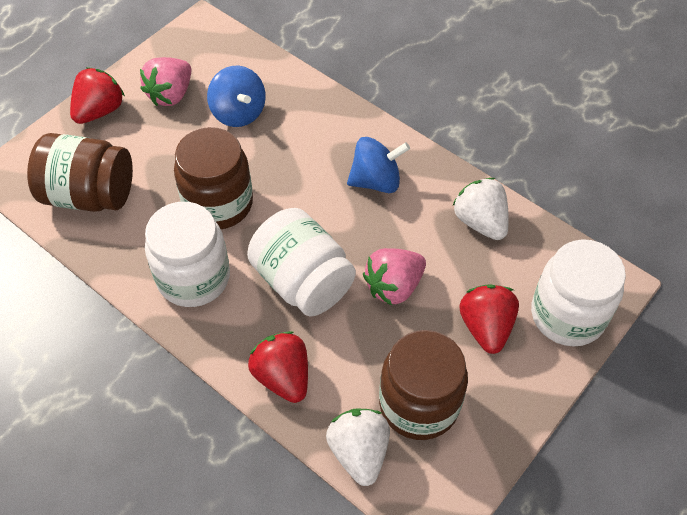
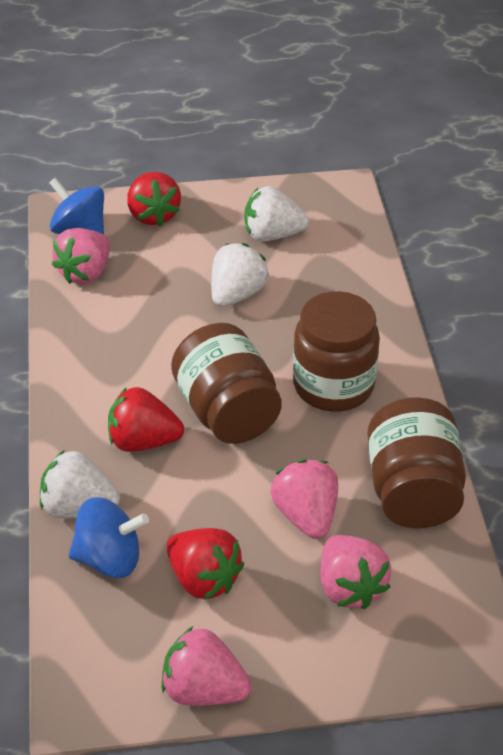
pink strawberry: [140,57,191,106] [363,248,426,306] = 2 -> [52,228,110,284] [162,626,252,706] [271,459,338,539] [321,535,391,609] = 4
white jar: [145,202,230,307] [247,208,356,317] [531,239,626,347] = 3 -> none = 0
white strawberry: [326,408,390,486] [452,178,509,240] = 2 -> [40,450,120,519] [211,243,269,307] [244,186,308,241] = 3

